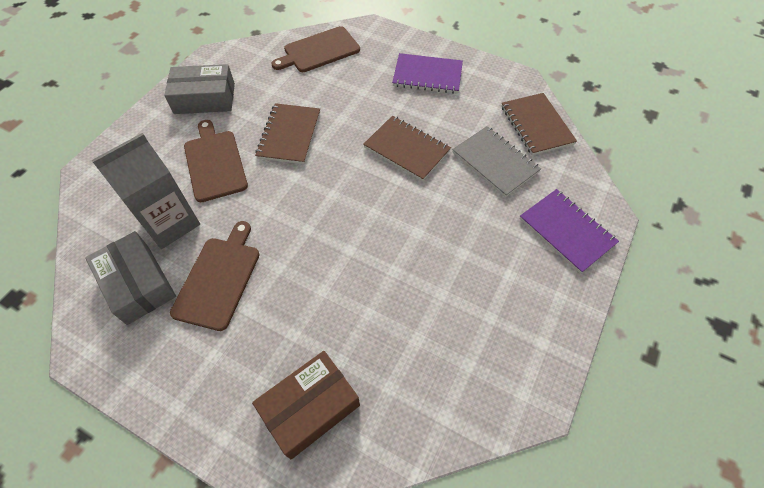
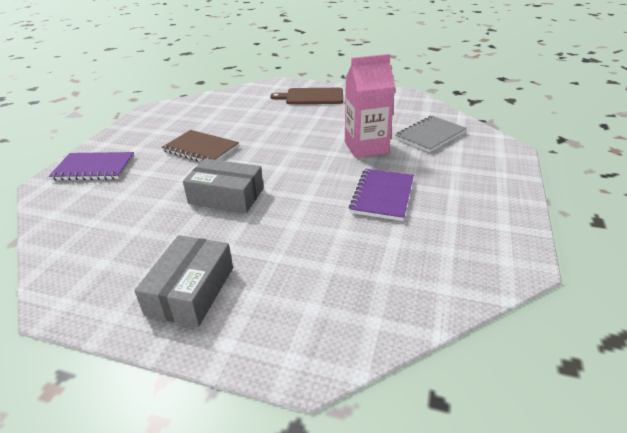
brown box: [252,351,360,460] = 1 -> none = 0
brown cutting board: [170,221,260,331] [184,120,248,202] [271,26,360,72] = 3 -> [270,88,343,104] = 1
brown notebook: [255,103,320,164] [363,116,451,181] [501,93,577,155] = 3 -> [161,130,239,162] = 1
grey carton: [91,133,200,249] = 1 -> none = 0
pink carton: none = 0 -> [345,54,395,158] = 1

